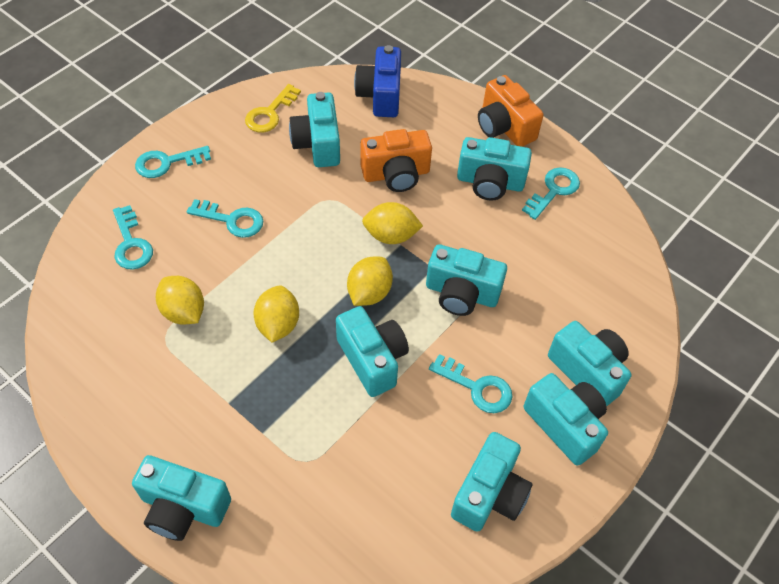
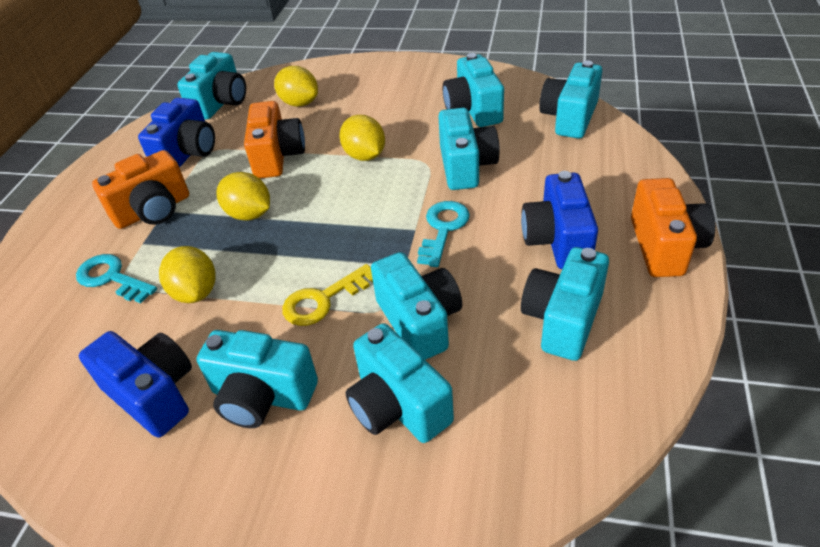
blue camera: [354,45,401,117] = 1 -> [79,331,192,438] [138,97,215,168] [521,171,598,269] = 3
orange camera: [360,129,432,192] [478,75,543,147] = 2 -> [92,150,189,229] [244,101,305,179] [631,178,715,277] = 3
turquoise key: [113,205,153,270] [135,146,211,178] [187,199,263,238] [429,354,513,413] [522,167,580,220] = 5 -> [76,254,157,303] [417,201,470,267] = 2

